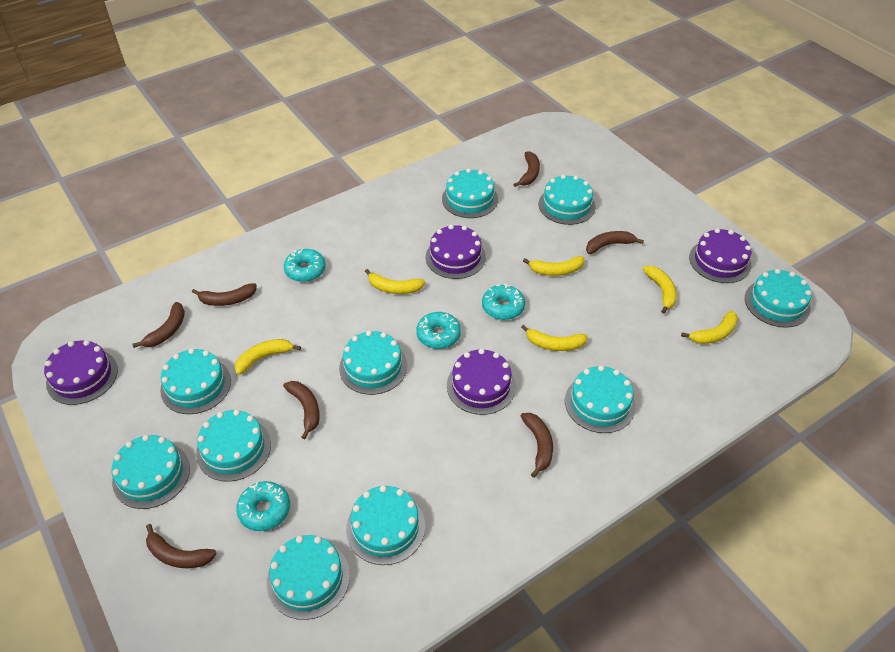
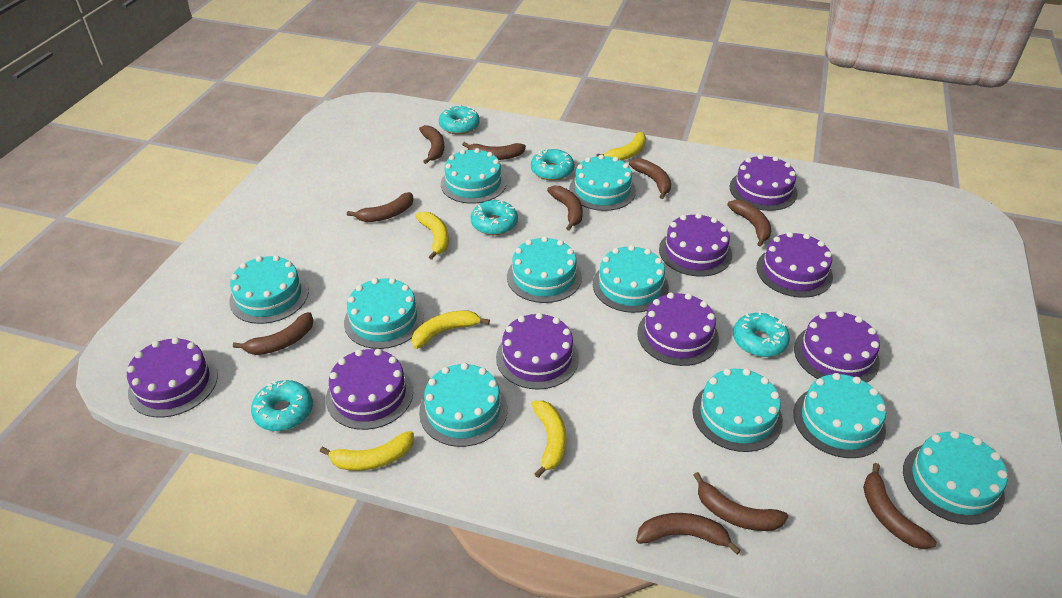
brown banana: [133,302,185,348] [146,524,217,568] [192,283,257,306] [283,381,320,439] [513,151,540,187] [521,413,553,478] [586,231,644,254] = 7 -> [233,312,313,355] [347,192,414,222] [419,125,444,164] [462,142,526,160] [547,185,583,231] [629,158,671,199] [636,513,741,554] [694,472,788,531] [727,200,771,247] [863,463,937,549] = 10
purple cake: [44,340,118,405] [426,225,486,279] [447,349,516,415] [689,228,751,283] = 4 -> [127,337,218,418] [326,349,413,430] [496,313,579,390] [637,292,719,366] [659,213,732,277] [730,154,798,211] [756,232,833,298] [794,311,880,383] = 8
turquoise donut: [236,481,290,531] [284,249,326,282] [416,312,461,349] [482,284,525,320] = 4 -> [251,380,313,431] [439,105,480,134] [471,200,518,235] [531,149,574,181] [733,311,790,357] = 5
yellow banana: [235,339,301,375] [365,269,425,294] [521,325,588,351] [523,256,584,276] [643,266,677,314] [681,311,738,344] = 6 -> [320,431,414,471] [412,310,490,349] [415,212,449,260] [531,401,567,478] [596,132,646,161] = 5

